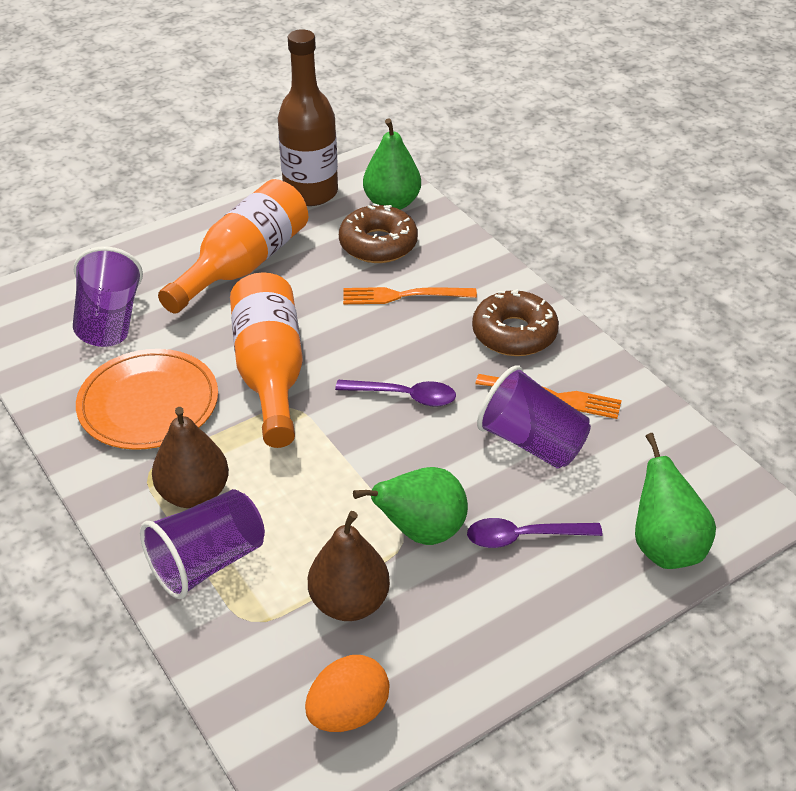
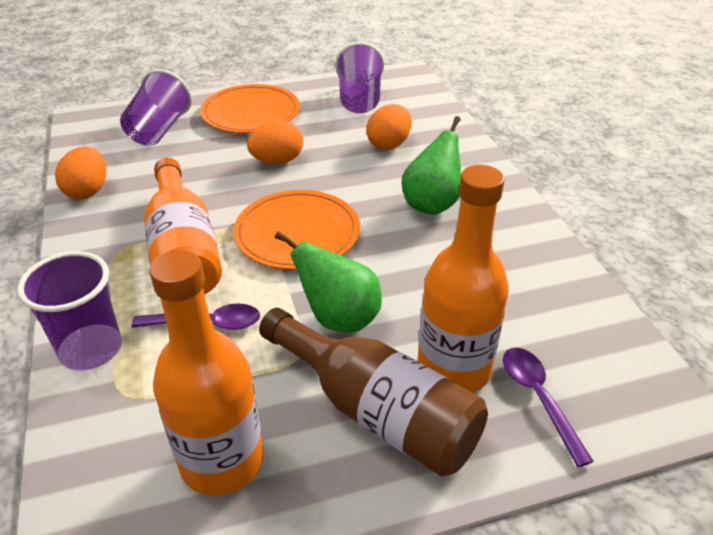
brown donut: [339,203,418,263] [472,289,559,356] = 2 -> none = 0
brown pear: [152,407,229,508] [308,511,390,621] = 2 -> none = 0
green pear: [353,467,468,545] [363,118,421,210] [635,433,716,569] = 3 -> [275,231,382,333] [402,116,461,215] = 2
orange bottle: [158,179,308,314] [230,272,303,448] = 2 -> [144,158,222,295] [149,250,264,496] [417,165,509,393] = 3
orange egg: [305,655,390,732] = 1 -> [55,147,106,199] [247,120,303,164] [366,104,412,150] = 3
orange fork: [343,287,477,304] [475,374,622,419] = 2 -> none = 0
orange plate: [76,349,218,450] = 1 -> [200,84,300,133] [233,190,360,270] = 2

